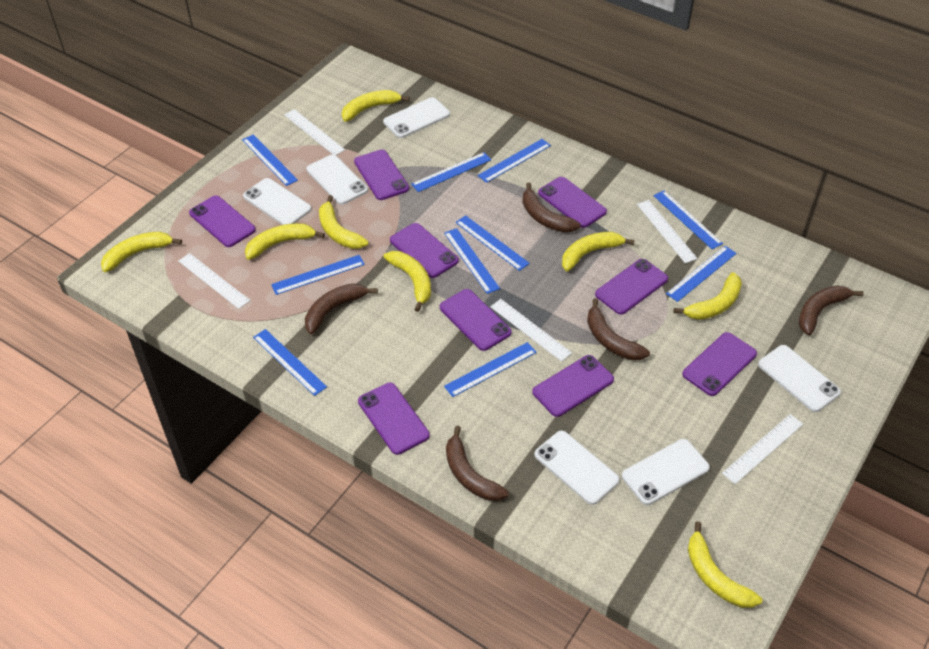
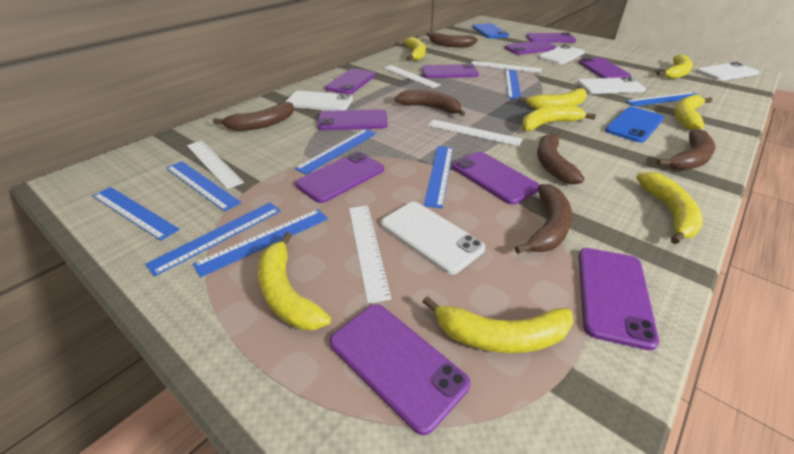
blue phone: none = 0 -> [472,23,509,38] [605,107,664,143] = 2
blue ruler: [242,134,298,186] [253,329,327,396] [271,255,365,295] [411,152,491,192] [444,228,500,294] [444,342,537,397] [455,215,530,271] [478,139,551,183] [654,190,723,249] [666,246,737,302] = 10 -> [93,187,180,241] [145,203,281,276] [166,161,241,212] [193,209,328,277] [295,129,376,175] [424,146,453,208] [505,70,521,99] [626,92,702,106] = 8
brown banana: [305,283,378,334] [446,426,509,501] [522,182,581,233] [587,298,650,360] [799,285,864,335] = 5 -> [213,102,294,131] [394,90,465,116] [426,32,478,47] [515,184,572,254] [537,131,585,185] [657,130,715,170] = 6
purple phone: [189,195,256,247] [354,150,409,200] [358,383,430,455] [390,223,459,278] [440,289,512,351] [532,355,614,417] [538,177,607,228] [595,259,668,315] [682,332,757,396] = 9 -> [295,152,384,203] [317,109,388,130] [325,68,376,94] [330,304,470,435] [422,64,479,78] [452,152,540,205] [505,40,557,55] [526,32,576,43] [578,58,631,78] [578,248,659,350] = 10
white phone: [243,178,311,225] [306,155,368,205] [383,97,450,138] [534,431,620,505] [622,439,710,505] [758,345,841,412] = 6 -> [285,91,353,111] [381,202,485,275] [539,45,585,64] [577,77,646,94] [696,62,760,81] = 5

